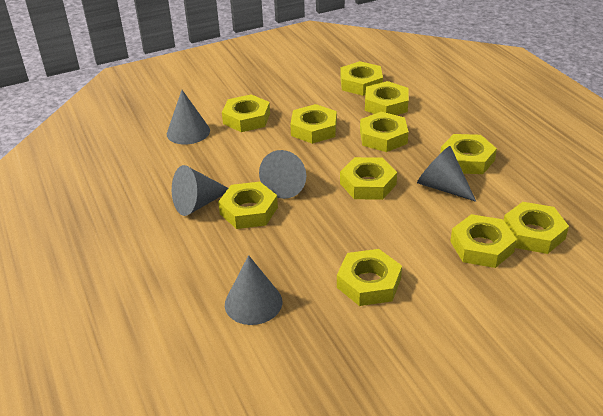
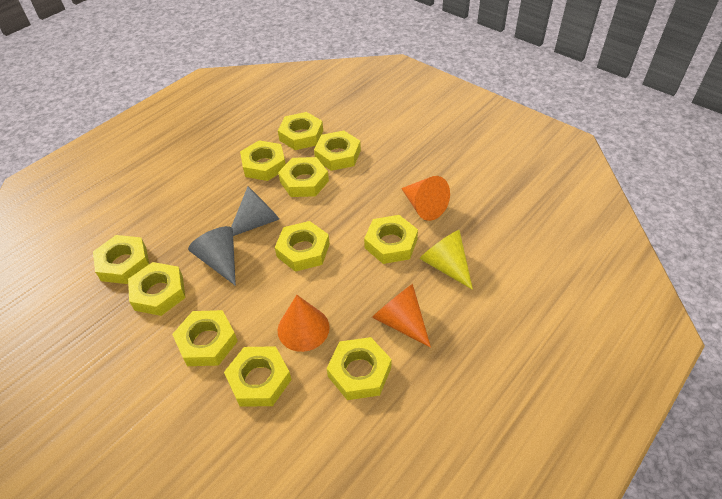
grey cone: [167,90,210,145] [172,165,228,216] [225,255,282,325] [259,150,306,199] [417,146,476,202] = 5 -> [188,226,236,286] [231,187,279,236] = 2
orange cone: none = 0 -> [278,295,330,352] [372,284,431,348] [401,176,450,221] = 3
yellow cone: none = 0 -> [419,230,473,290] = 1

